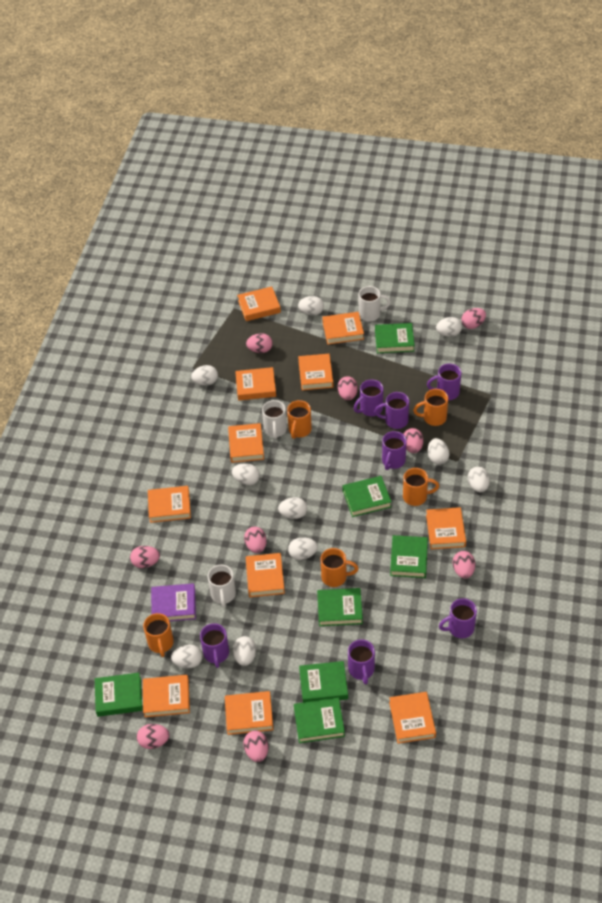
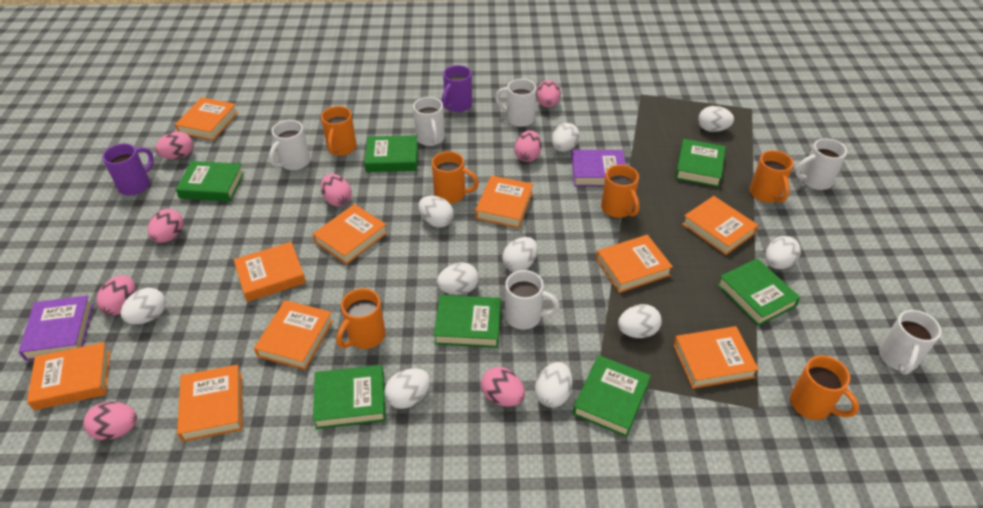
orange book: [143,675,190,717] [148,486,191,523] [225,691,273,735] [228,423,264,463] [235,367,276,401] [237,286,281,321] [246,553,285,597] [298,354,333,390] [322,312,364,345] [389,692,436,744] [426,507,466,549] = 11 -> [27,342,110,410] [175,97,238,141] [177,365,242,442] [234,242,306,302] [254,300,334,370] [313,204,387,265] [475,175,533,228] [596,235,673,293] [673,326,759,389] [682,196,758,255] = 10
orange mug: [143,613,174,657] [287,400,312,439] [320,548,359,587] [403,468,439,506] [413,389,448,426] = 5 -> [321,106,357,156] [336,288,386,349] [432,151,479,204] [601,165,640,218] [750,150,794,203] [790,356,859,420] = 6
pink egg: [130,546,160,568] [137,724,169,749] [243,730,268,762] [244,527,267,553] [246,333,273,353] [337,376,358,400] [403,428,424,453] [453,551,475,579] [461,308,486,329] = 9 -> [84,402,137,440] [96,275,136,316] [148,209,184,243] [155,131,193,159] [321,174,352,206] [481,367,525,407] [515,130,542,162] [536,80,561,108] = 8
purple book: [151,583,196,621] = 1 -> [18,295,94,361] [571,150,626,187] = 2
purple mug: [200,623,229,668] [348,639,375,685] [354,379,383,416] [374,392,409,429] [382,431,407,470] [427,364,461,400] [439,598,477,638] = 7 -> [102,143,154,195] [442,65,472,112] = 2
white mug: [208,565,236,608] [262,400,287,439] [359,286,391,322] = 3 -> [269,120,310,170] [413,97,445,146] [495,79,536,127] [505,270,560,330] [795,138,847,190] [879,310,942,375] = 6

